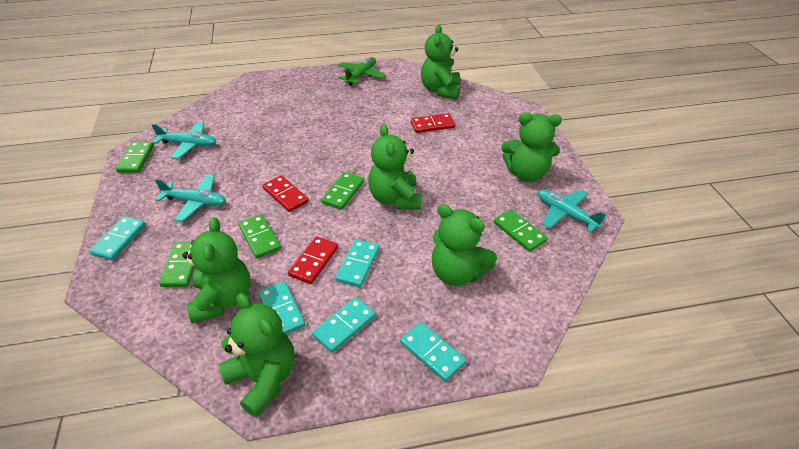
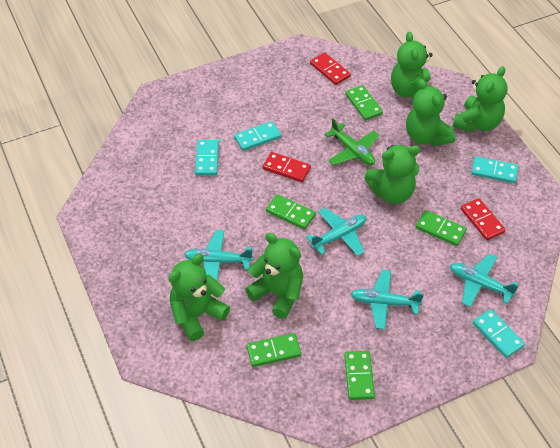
turquoise domino: [89,216,146,261] [258,281,305,334] [312,297,376,353] [335,239,380,287] [400,322,466,382] = 5 -> [195,140,219,176] [234,121,281,151] [471,156,519,183] [473,309,525,358] = 4
turquoise plane: [151,122,216,159] [155,175,226,222] [538,189,606,233] = 3 -> [184,230,253,281] [306,208,366,256] [351,270,424,330] [450,254,519,307] = 4

